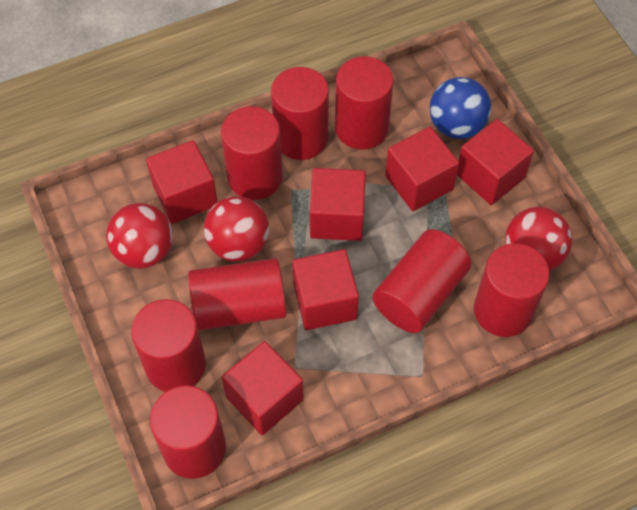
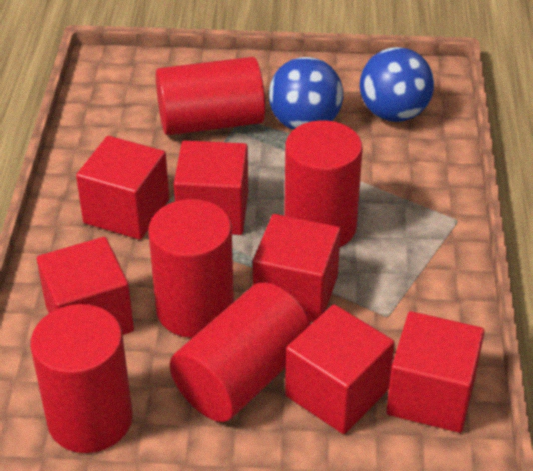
blue ball: [430,77,491,139] = 1 -> [269,57,343,130] [360,47,434,122] = 2
red ball: [106,203,173,269] [204,196,269,262] [505,207,572,271] = 3 -> none = 0
red cylinder: [131,299,206,392] [150,385,226,479] [188,258,286,330] [221,106,283,200] [271,67,329,160] [335,56,394,150] [372,229,471,333] [474,243,550,337] = 8 -> [30,304,133,453] [148,199,234,338] [156,57,265,135] [170,282,311,422] [284,120,363,247] = 5

